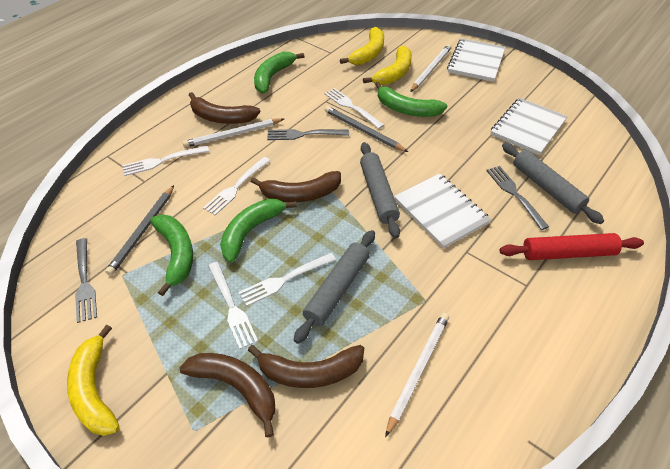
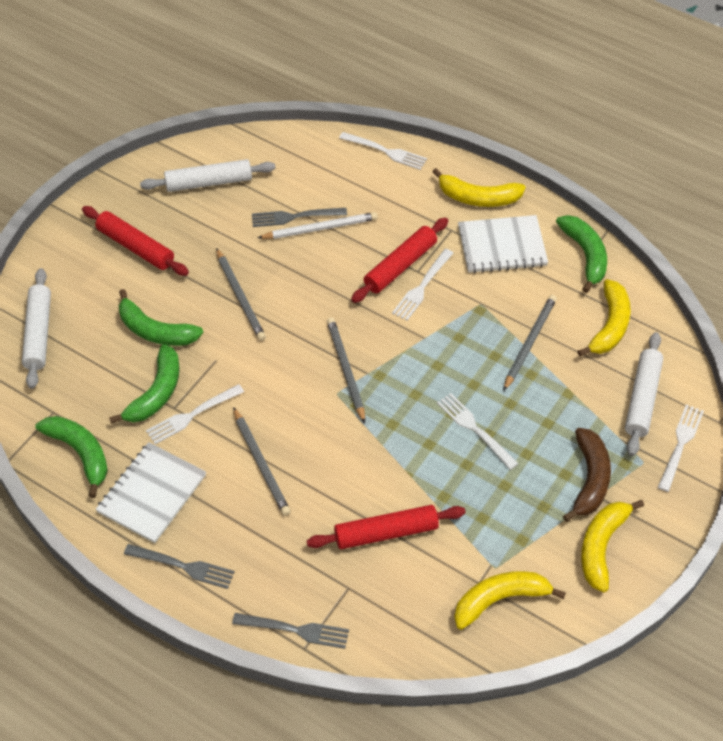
brown banana: [179,353,276,438] [189,92,260,124] [248,345,364,388] [251,171,341,202] = 4 -> [563,428,611,522] = 1
grey pencil: [105,185,174,275] [325,106,408,152] = 2 -> [216,248,266,341] [233,407,291,516] [327,318,365,423] [503,295,557,391] = 4
grey rolling pin: [294,230,375,344] [360,142,400,238] [502,143,604,224] = 3 -> none = 0
red rolling pin: [500,233,644,260] = 1 -> [82,206,189,276] [307,505,466,549] [351,218,448,303] = 3
white notebook: [394,173,491,249] [447,38,506,82] [490,98,568,155] = 3 -> [96,442,206,543] [458,215,548,273] = 2
white pencil: [183,118,284,148] [385,313,449,437] [410,44,452,92] = 3 -> [258,212,378,239] = 1
white rolling pin: none = 0 -> [22,268,51,389] [140,159,276,192] [625,332,663,456] = 3
yellow banana: [67,324,120,436] [340,27,384,65] [363,46,412,85] = 3 -> [432,168,526,207] [454,571,566,630] [577,279,631,356] [581,500,644,592] = 4

